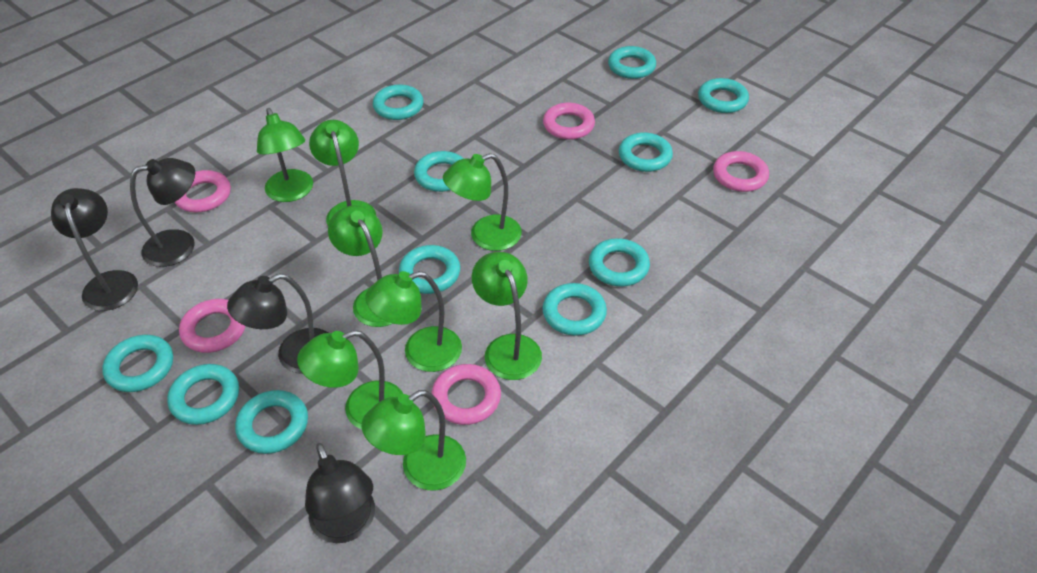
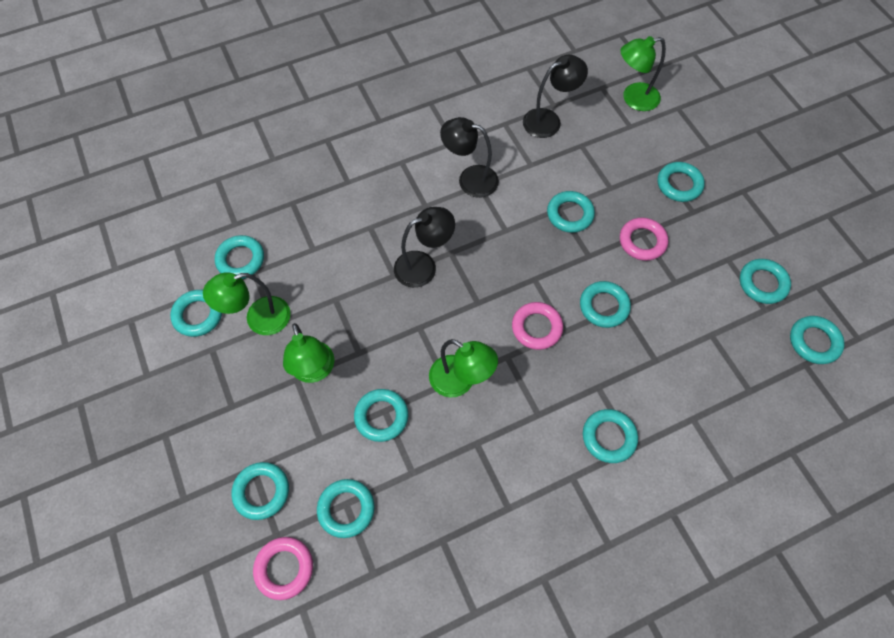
black lamp: [51,188,138,311] [130,158,195,267] [227,273,328,374] [305,443,375,543] = 4 -> [394,207,455,288] [440,117,499,198] [523,55,588,138] = 3
green lamp: [257,108,313,202] [297,330,403,430] [309,120,376,225] [328,205,393,327] [362,390,466,491] [365,271,462,372] [443,153,522,251] [472,252,542,380] = 8 -> [203,272,291,335] [283,323,335,383] [429,339,498,398] [620,36,666,111] = 4
pink ring: [175,170,231,212] [179,299,246,353] [432,364,501,425] [543,103,595,140] [713,151,769,192] = 5 -> [253,537,313,600] [512,302,563,350] [620,218,668,261] = 3

